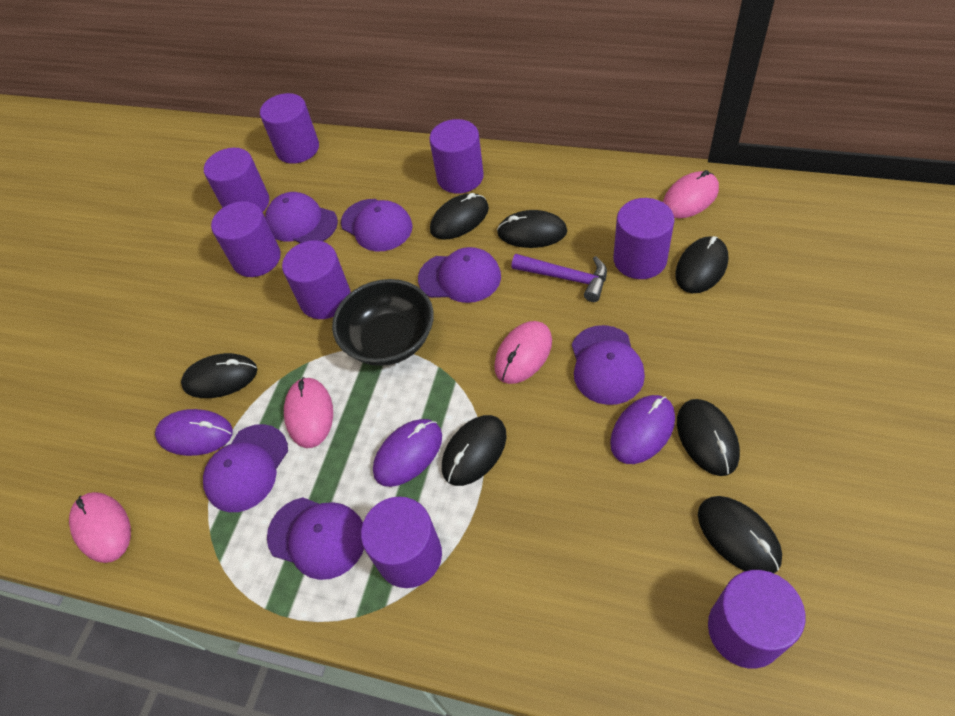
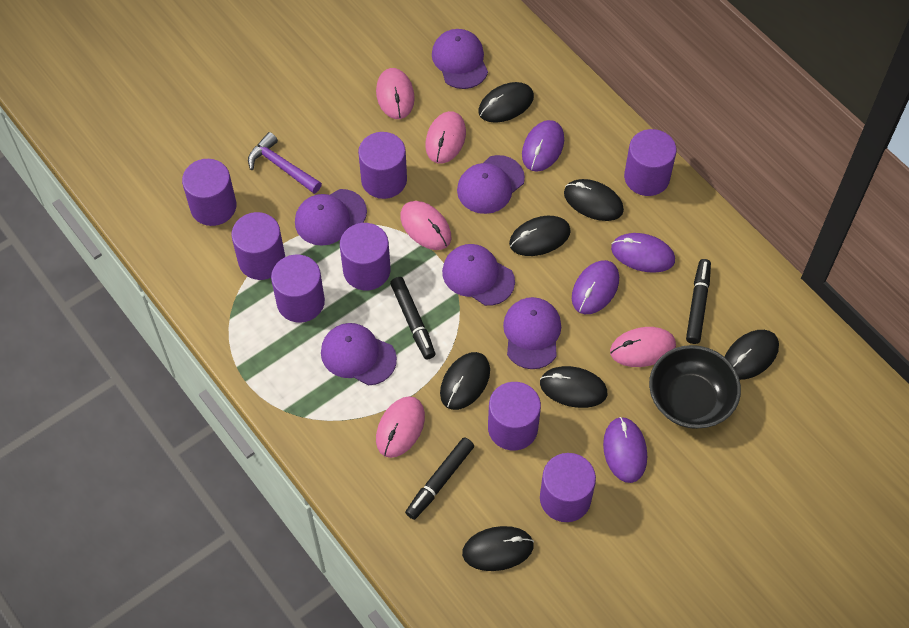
black marker: none = 0 -> [390,277,435,360] [405,437,474,520] [686,259,711,344] = 3
pink mouse: [69,492,131,563] [284,377,333,448] [494,321,552,384] [663,170,719,218] = 4 -> [376,68,415,119] [376,396,425,458] [400,201,451,250] [425,111,466,164] [610,327,676,367] = 5
purple mouse: [155,409,233,456] [373,419,442,487] [610,395,675,464] = 3 -> [522,120,564,172] [572,260,619,314] [603,417,647,483] [611,233,675,273] = 4

